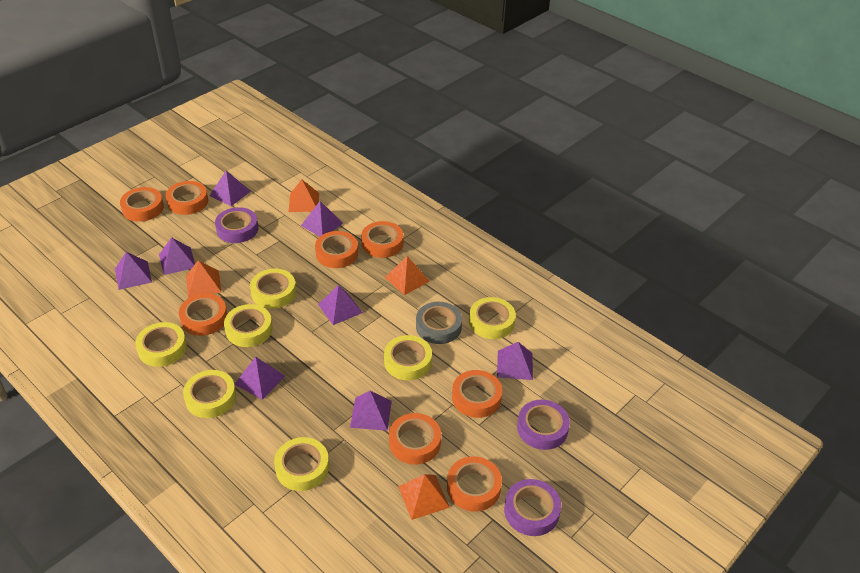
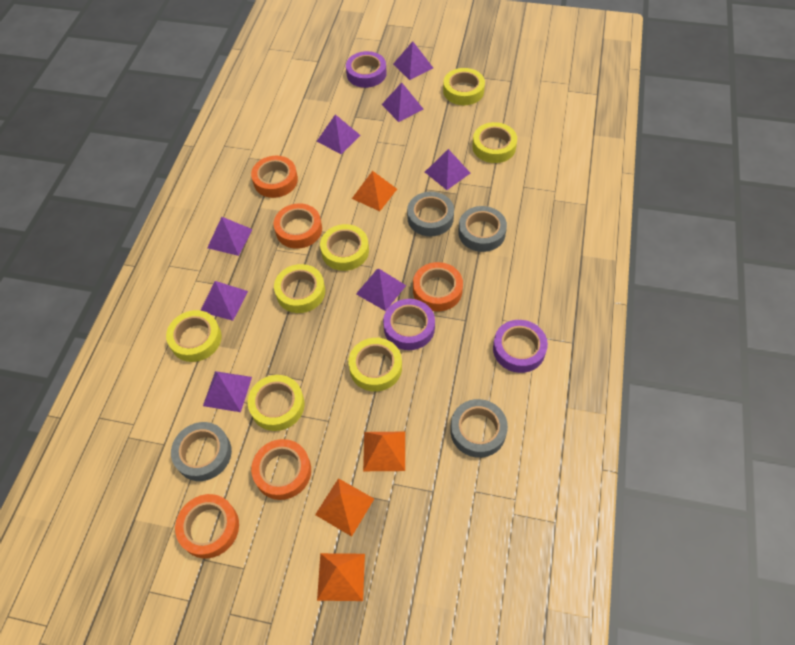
grey tape: [416,302,462,344] = 1 -> [171,422,232,481] [407,192,454,236] [450,399,508,458] [458,206,507,252] = 4
orange tape: [120,187,164,222] [166,181,208,215] [179,294,227,336] [315,231,358,268] [361,221,403,258] [389,413,441,465] [447,456,502,512] [452,370,502,418] = 8 -> [175,494,239,558] [251,156,298,198] [251,439,311,500] [274,203,322,249] [413,262,463,311] = 5

